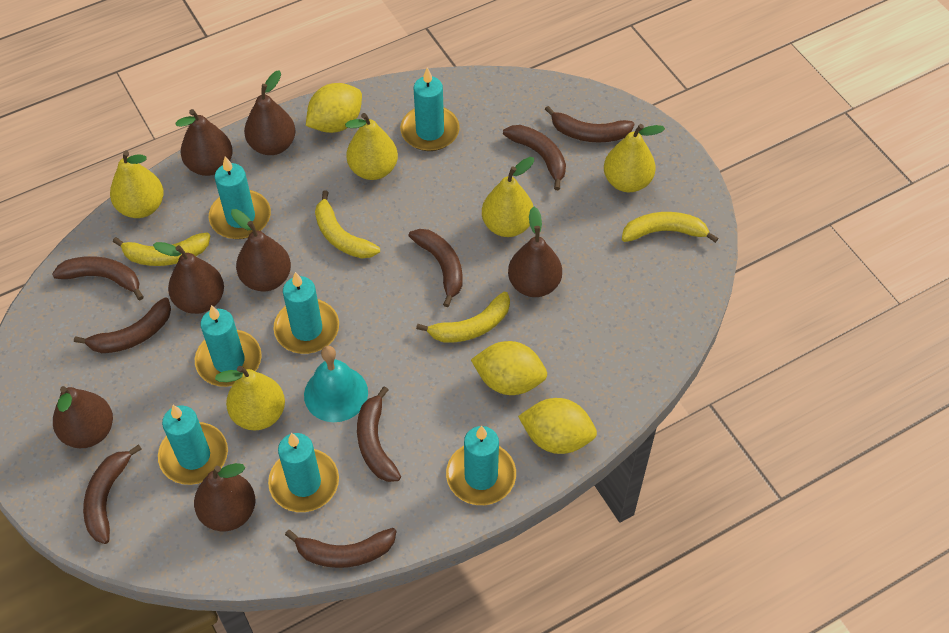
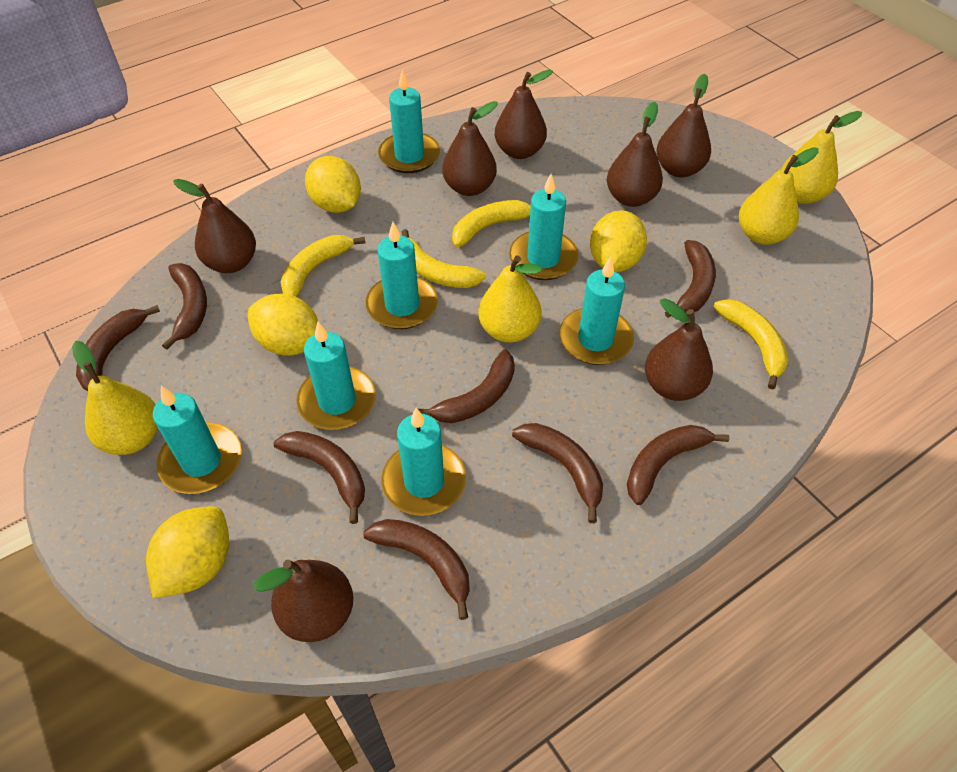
turquoise bell: [304,346,368,422] = 1 -> none = 0
yellow lemon: [306,83,362,133] [471,341,547,395] [518,398,597,454] = 3 -> [146,506,229,598] [248,294,318,356] [305,156,361,213] [590,210,647,272] = 4
yellow pear: [110,151,164,218] [215,366,285,431] [345,113,398,180] [482,157,534,237] [604,124,665,192] = 5 -> [72,341,158,455] [478,255,542,343] [739,147,818,245] [782,111,862,204] = 4

